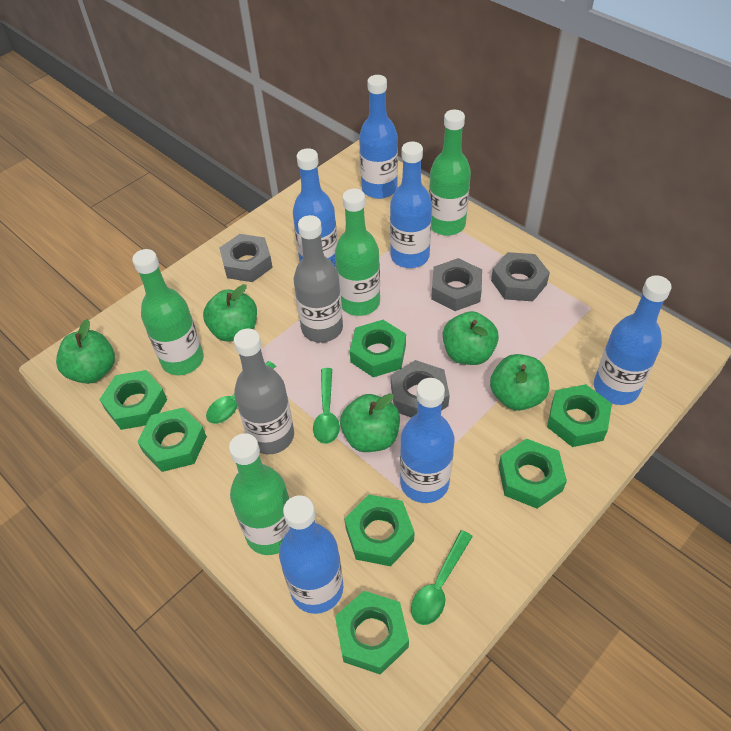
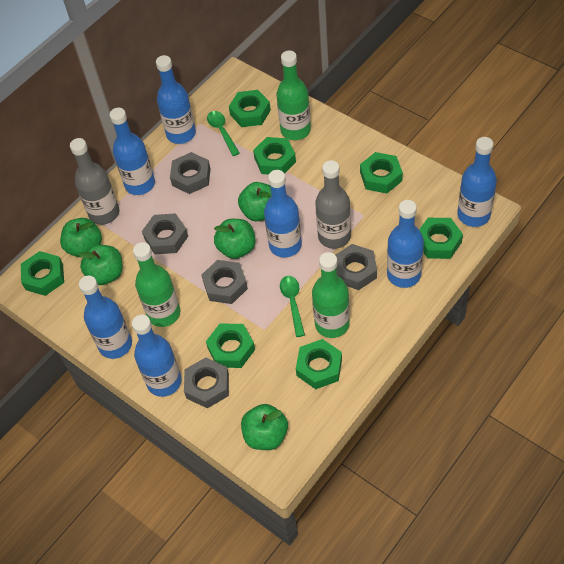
blue bottle: [279,495,343,614] [293,148,338,267] [359,75,398,199] [390,142,432,268] [400,378,455,503] [594,275,672,405] = 6 -> [79,276,132,359] [110,108,155,195] [132,314,182,397] [156,55,196,144] [264,170,302,257] [387,200,424,288] [457,137,497,227] = 7
green bottle: [132,249,204,375] [229,433,290,555] [335,189,380,316] [429,110,471,236] = 4 -> [133,242,180,327] [276,50,311,140] [312,252,350,338] = 3
green spoon: [206,361,276,424] [313,368,340,444] [411,530,473,625] = 3 -> [207,111,240,156] [280,276,305,337] = 2
grey nut: [219,234,273,282] [391,360,450,418] [431,258,482,311] [491,252,550,301] = 4 -> [142,213,188,254] [170,152,211,194] [184,357,229,408] [202,260,248,304] [336,244,377,290] = 5

